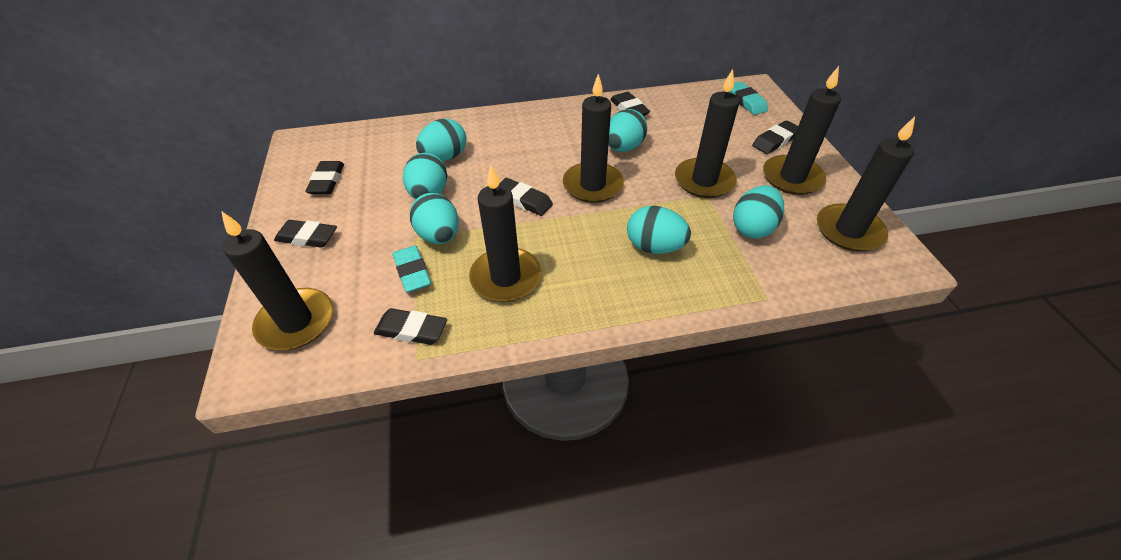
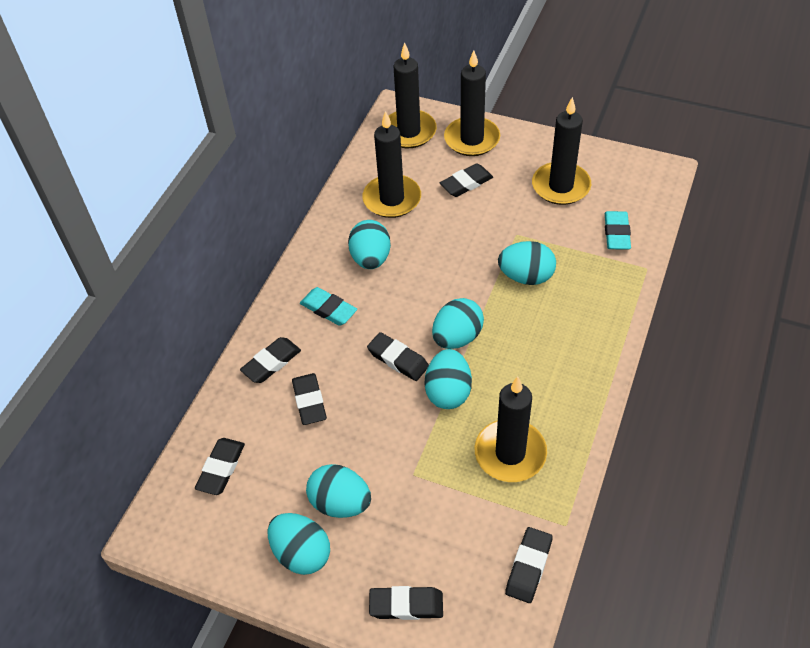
black candle: [222,212,333,350] [469,165,541,302] [563,73,624,203] [675,69,740,198] [763,66,841,195] [817,117,915,252] = 6 -> [362,111,421,218] [389,42,437,148] [444,50,500,156] [475,376,547,482] [532,97,591,205] = 5
black eraser: [274,220,337,248] [305,161,344,194] [374,308,447,345] [499,178,553,216] [610,92,650,116] [752,120,798,154] = 6 -> [195,438,245,495] [240,337,301,383] [292,373,327,425] [367,332,429,381] [369,586,443,620] [440,163,493,197] [505,527,553,603] = 7

